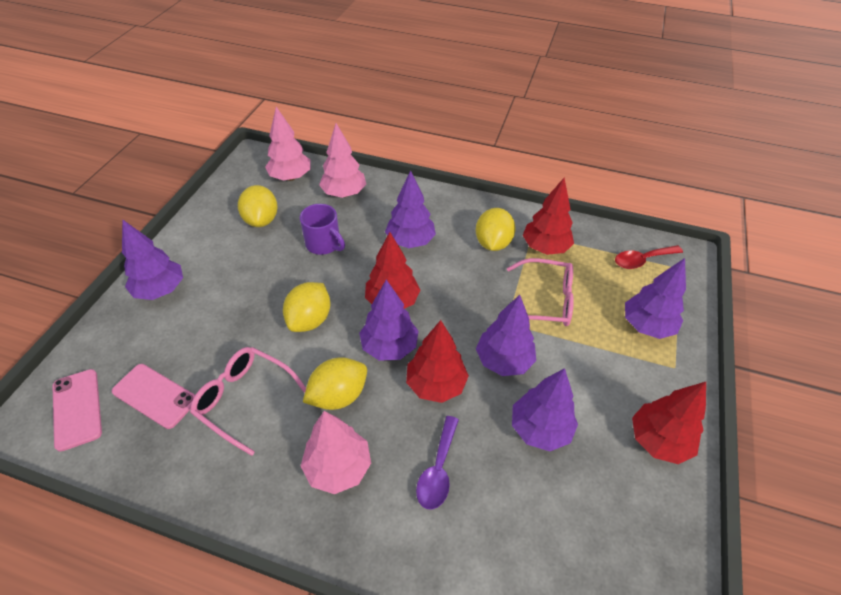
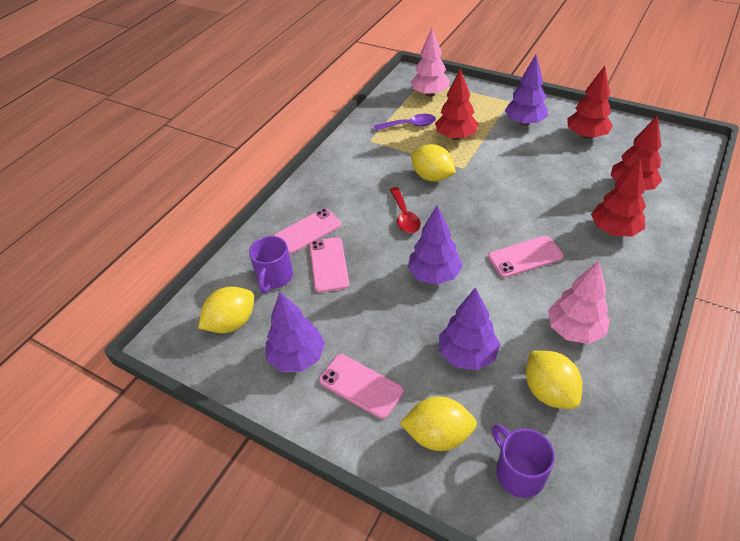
pink glasses: [190,347,306,456] [507,258,574,326] = 2 -> none = 0
pink phone: [53,369,102,452] [112,364,195,429] = 2 -> [274,208,341,254] [310,237,349,293] [319,354,404,419] [488,236,564,278] = 4
pink tree: [265,107,311,181] [300,411,371,494] [319,123,366,198] = 3 -> [411,28,450,97] [548,261,610,344] = 2
purple mug: [300,204,345,255] = 1 -> [249,236,293,293] [492,424,555,498] = 2
purple tree: [122,219,183,300] [359,280,419,361] [385,171,436,248] [476,295,536,376] [512,368,578,451] [625,258,686,339] = 6 -> [266,292,325,372] [408,206,463,285] [439,287,500,370] [505,55,548,126] = 4

